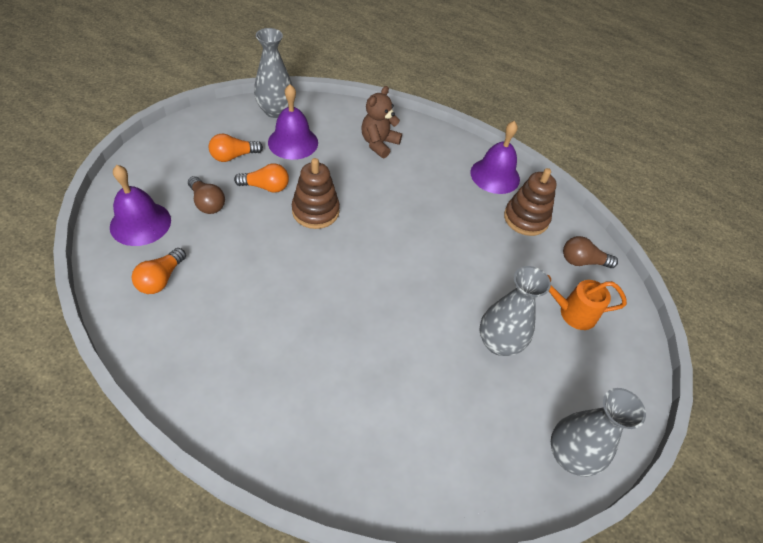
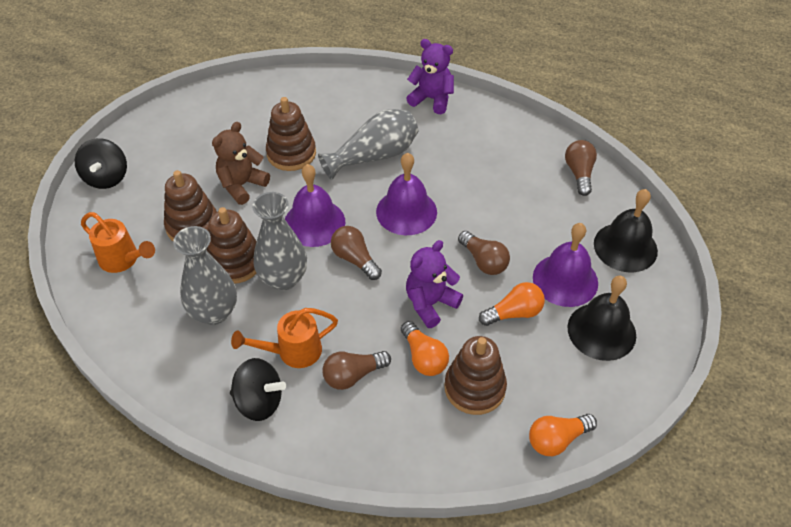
black bell: none = 0 -> [568,276,636,361] [594,189,658,272] = 2
black spinning top: none = 0 -> [75,138,127,189] [230,358,286,421] = 2
brown light bulb: [188,176,225,214] [563,236,618,268] = 2 -> [323,351,391,390] [331,226,382,280] [458,231,510,275] [565,140,597,196] = 4
brown stacking toy: [292,158,340,229] [504,168,557,236] = 2 -> [164,170,217,241] [207,207,257,284] [266,97,316,171] [444,336,507,415] = 4
orange watering can: [547,275,627,330] = 1 -> [81,212,155,273] [231,308,338,368] = 2
purple teddy bear: none = 0 -> [406,39,454,114] [406,240,463,328] = 2

